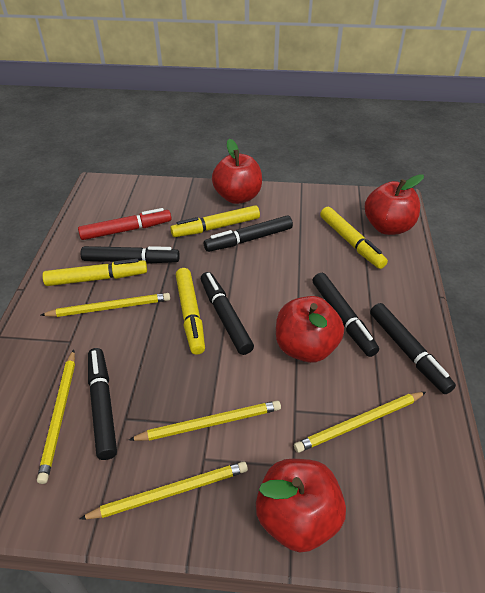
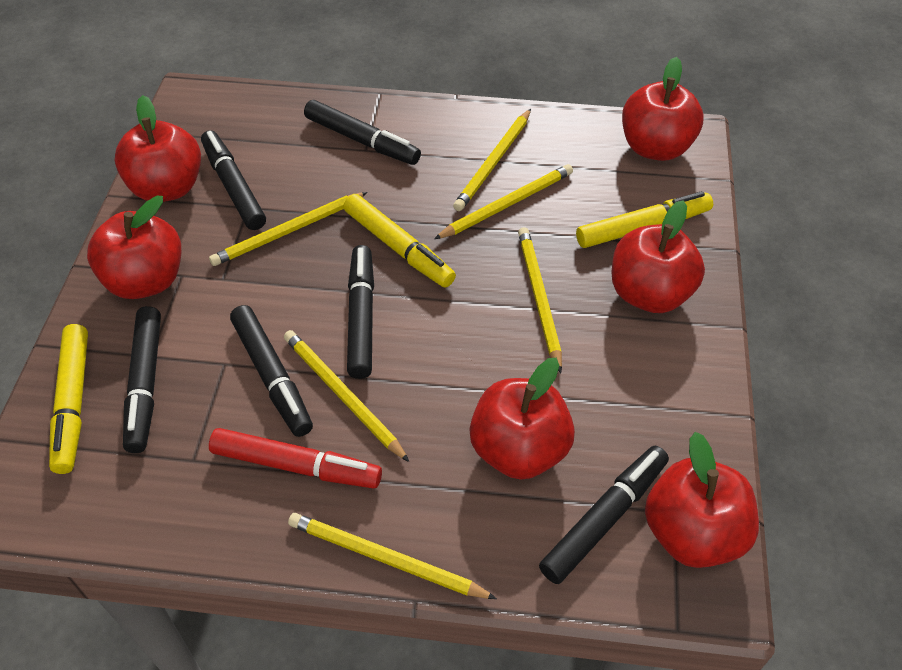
red apple: [212,139,262,204] [256,459,346,552] [276,296,344,363] [365,174,424,235] = 4 -> [87,195,181,299] [115,95,201,202] [470,358,575,480] [611,201,705,313] [622,57,703,161] [645,432,759,568] = 6
yellow marker: [42,259,147,286] [170,205,260,237] [176,268,205,355] [320,207,388,269] = 4 -> [49,324,88,474] [344,194,456,288] [576,191,713,248] = 3
yellow pencil: [37,349,75,484] [41,293,170,317] [80,461,248,519] [129,400,281,441] [294,392,426,453] = 5 -> [209,192,367,266] [284,330,409,462] [288,513,497,599] [434,164,573,239] [453,109,531,211] [518,227,562,373] = 6

